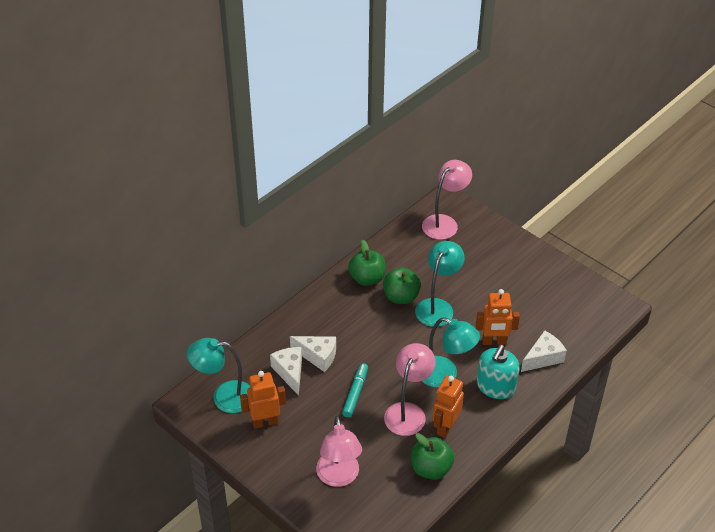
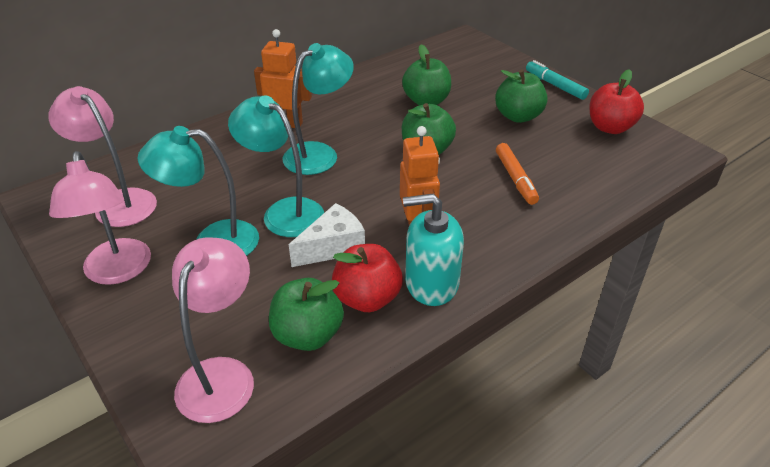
green apple: [348,240,386,286] [383,267,421,304] [411,433,454,480] = 3 -> [269,278,344,351] [402,44,451,105] [402,103,456,155] [495,70,548,123] = 4
orange marker: none = 0 -> [496,143,539,205] = 1
orange robot: [240,371,286,429] [433,376,464,438] [476,289,520,345] = 3 -> [254,29,312,128] [400,126,440,225] = 2
red apple: none = 0 -> [332,244,403,312] [590,69,644,134] = 2
white cheese: [270,347,302,396] [290,336,336,372] [521,330,567,372] = 3 -> [289,203,365,267] = 1

